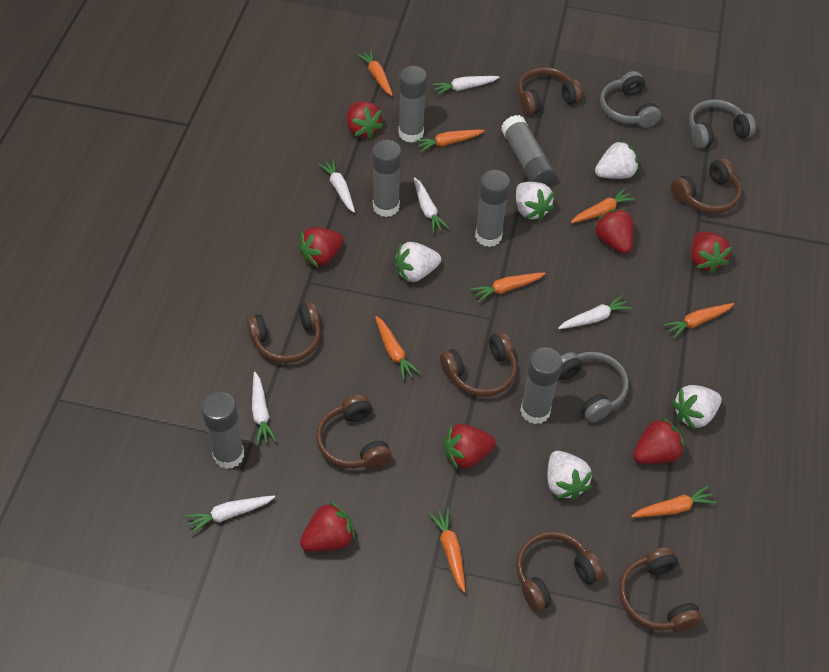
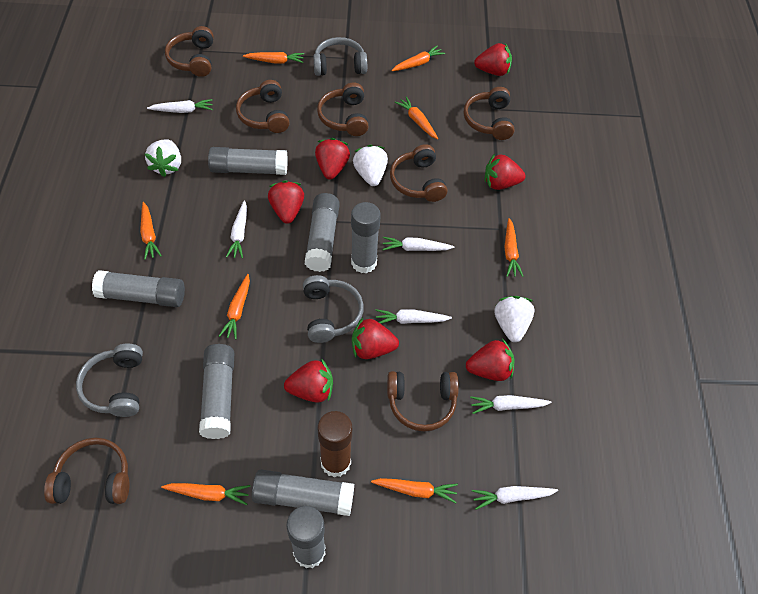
brown glue stick: none = 0 -> [317,411,352,478] = 1
grey glue stick: [201,392,244,469] [372,140,401,217] [398,66,427,143] [475,170,510,247] [501,115,556,186] [520,347,562,424] = 6 -> [92,270,185,307] [199,344,234,439] [208,147,288,175] [252,469,354,516] [287,506,326,568] [305,193,340,272] [351,202,381,273] = 7
white strawberry: [395,242,441,282] [516,182,554,221] [547,451,593,500] [595,140,639,179] [672,385,722,430] = 5 -> [144,139,181,177] [353,145,388,186] [495,296,534,342] = 3

